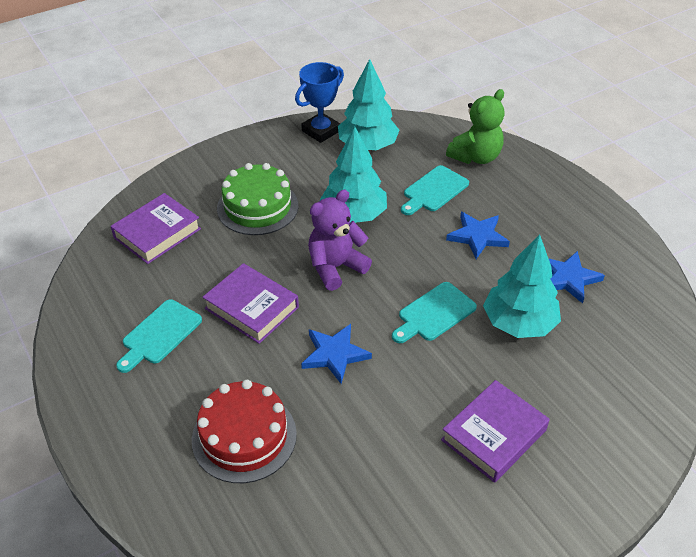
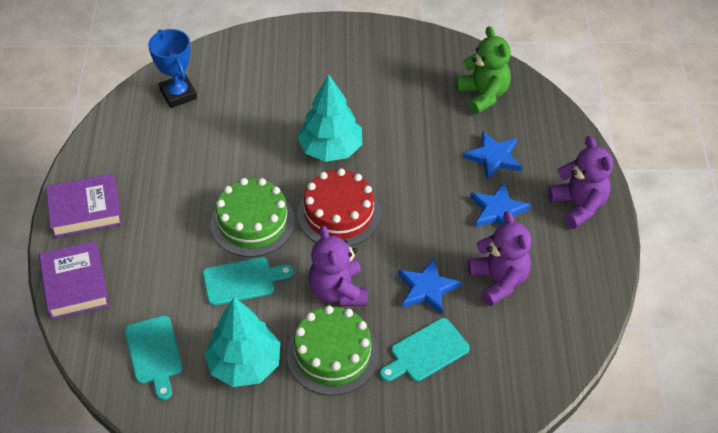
green cake: [217,163,298,235] = 1 -> [211,178,295,257] [287,305,379,396] = 2
purple book: [110,193,201,264] [203,263,299,344] [441,380,549,483] = 3 -> [39,241,109,320] [46,174,122,238] = 2
purple teddy bear: [308,190,372,291] = 1 -> [309,226,368,306] [468,211,531,306] [548,136,613,229] = 3
turquoise tree: [320,127,387,223] [338,59,399,150] [483,234,561,338] = 3 -> [204,297,280,387] [297,74,362,162] = 2

